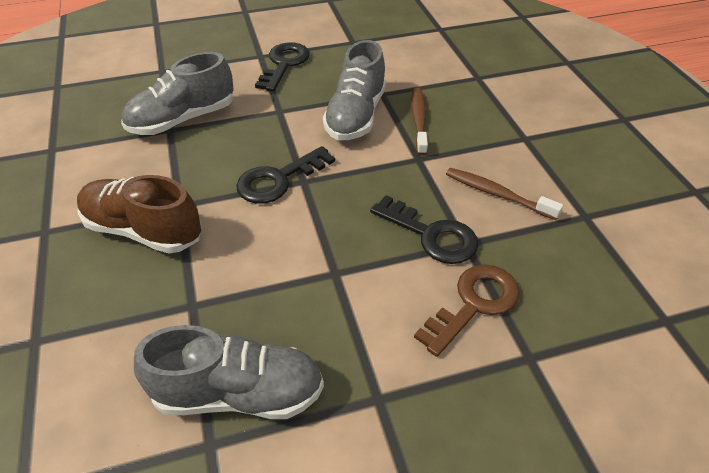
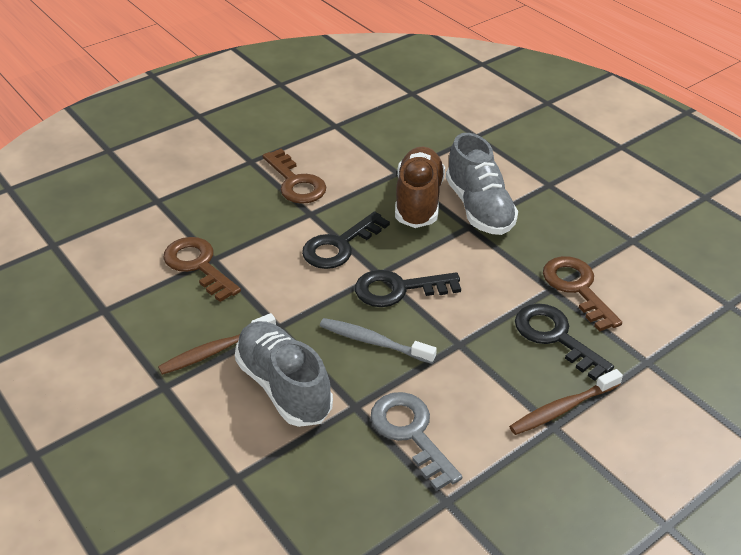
brown key: [414,264,520,357] = 1 -> [163,237,241,302] [262,149,326,204] [543,256,622,332] = 3
grey key: none = 0 -> [370,392,462,491] = 1
grey shoe: [121,52,234,135] [134,325,324,419] [323,40,386,140] = 3 -> [235,321,333,427] [446,133,518,235] = 2
grey toothbrush: none = 0 -> [320,318,437,364] = 1

